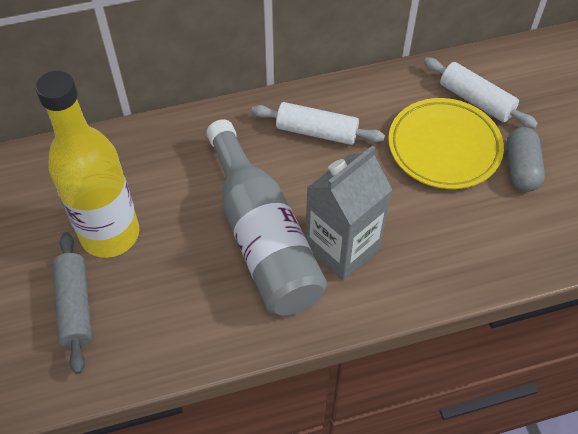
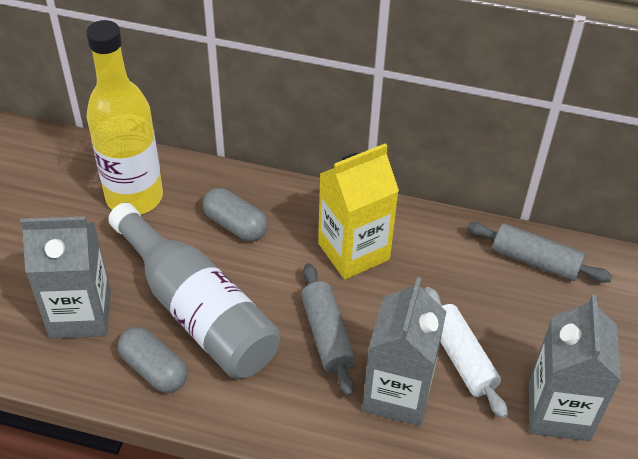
grey capsule: [506,127,545,192] = 1 -> [118,327,187,393] [203,188,268,241] = 2
grey carton: [306,145,392,281] = 1 -> [20,216,111,339] [362,277,446,426] [529,295,621,441] = 3
grey rolling pin: [52,232,92,374] = 1 -> [301,263,356,396] [467,222,612,283] = 2
white rolling pin: [251,102,385,145] [424,57,538,128] = 2 -> [424,287,508,418] = 1
yellow carton: none = 0 -> [318,143,399,280] = 1
yellow plate: [388,98,504,189] = 1 -> none = 0

